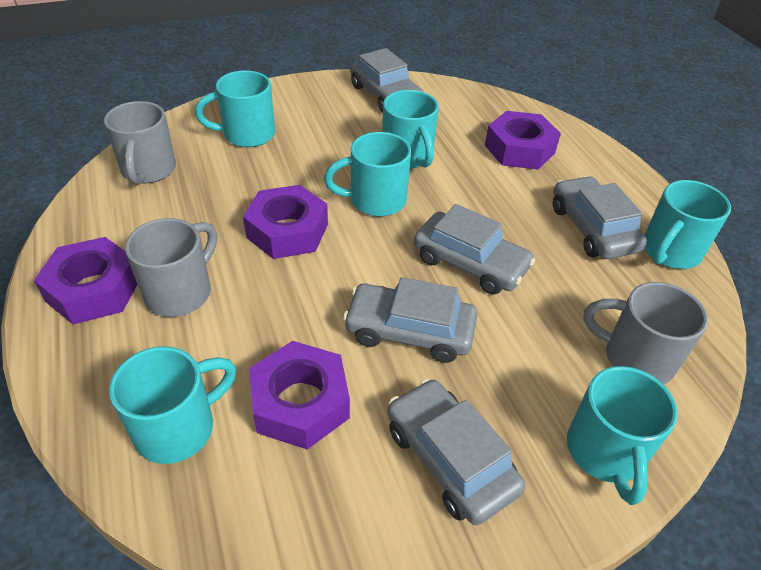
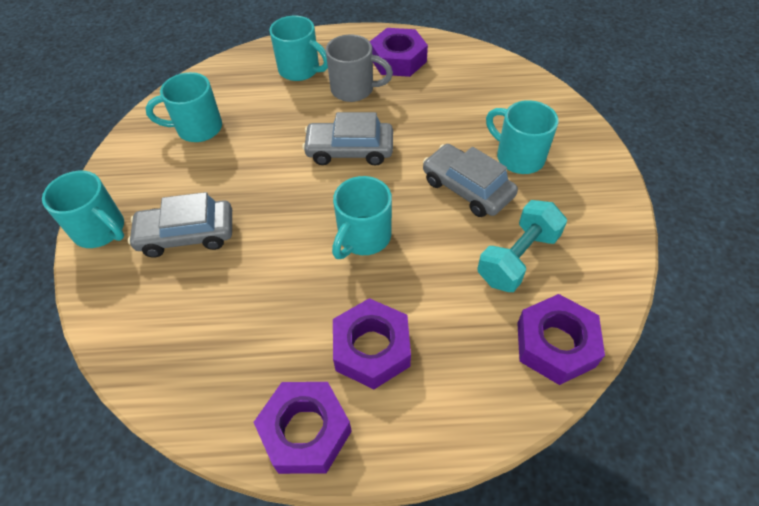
grey car: [343,277,477,363] [350,48,423,112] [387,379,525,525] [414,204,535,295] [553,176,647,259] = 5 -> [128,192,232,257] [302,112,393,166] [423,144,518,217] = 3
grey mug: [104,101,176,185] [125,218,217,317] [583,282,708,384] = 3 -> [326,34,393,102] = 1
turquoise dumbbell: none = 0 -> [477,200,567,292] = 1
turquoise mug: [109,346,236,464] [195,70,275,147] [324,132,411,216] [382,90,439,168] [567,366,678,505] [645,180,731,269] = 6 -> [42,171,124,248] [145,72,222,142] [269,16,328,81] [332,176,392,259] [486,100,558,174] = 5

